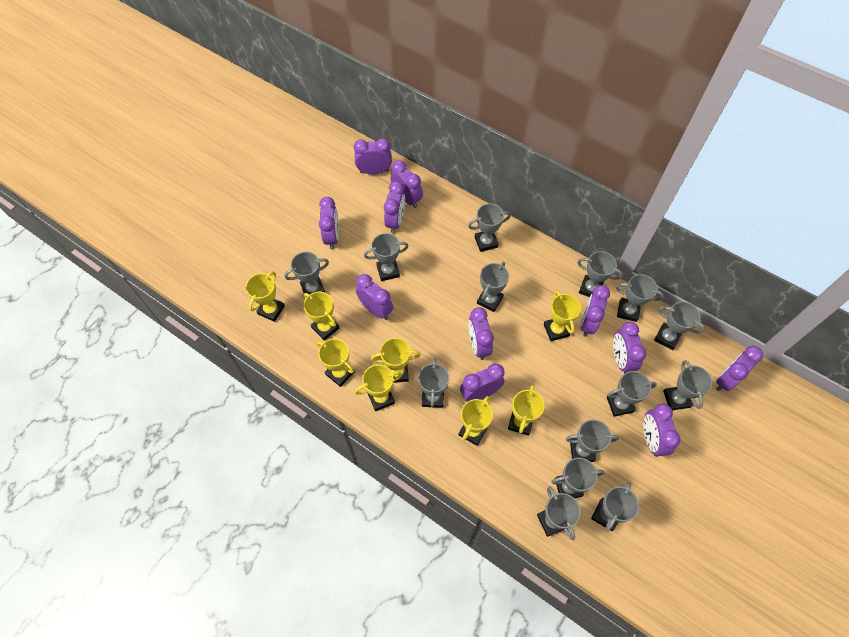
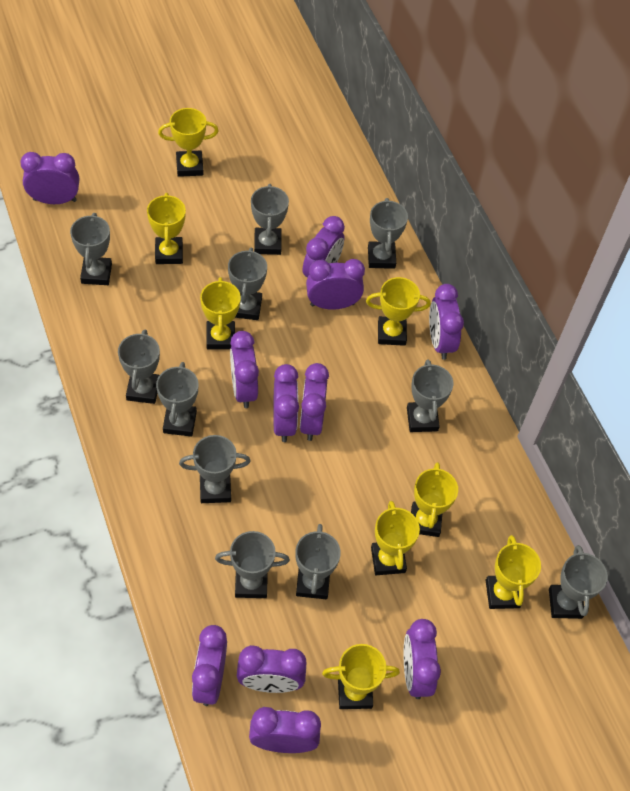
grey trophy: [284,252,329,295] [364,233,409,281] [418,358,449,408] [468,203,511,252] [477,262,509,312] [537,486,581,540] [551,458,604,498] [565,419,619,462] [577,251,623,297] [591,482,639,532] [607,371,657,417] [616,274,664,322] [654,302,705,350] [663,360,712,410] = 14 -> [70,213,112,285] [118,329,160,404] [156,362,199,437] [179,435,251,503] [215,531,290,598] [228,248,267,320] [251,184,289,255] [295,524,341,599] [368,198,408,269] [407,360,453,432] [549,545,608,619] = 11

